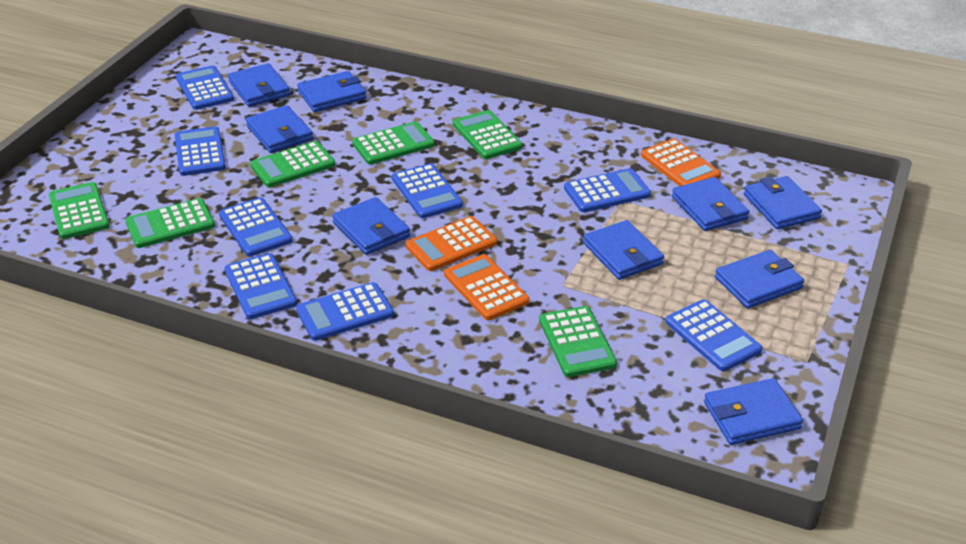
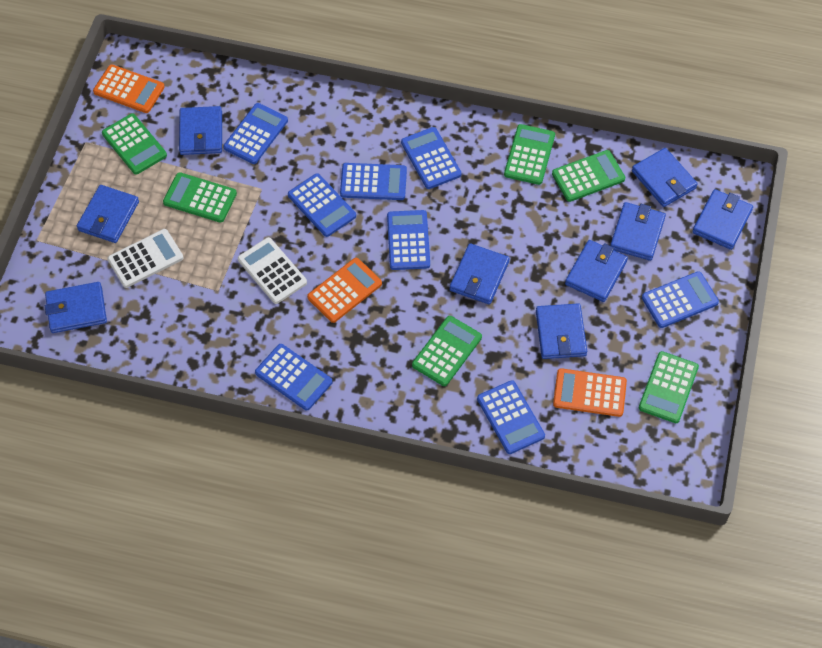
white calculator: none = 0 -> [107,229,184,288] [238,237,307,304] = 2

